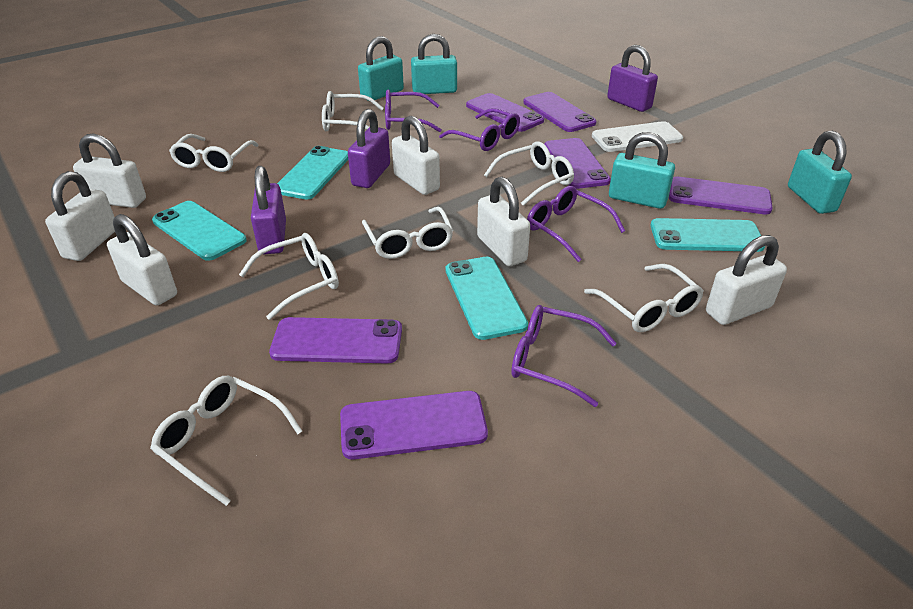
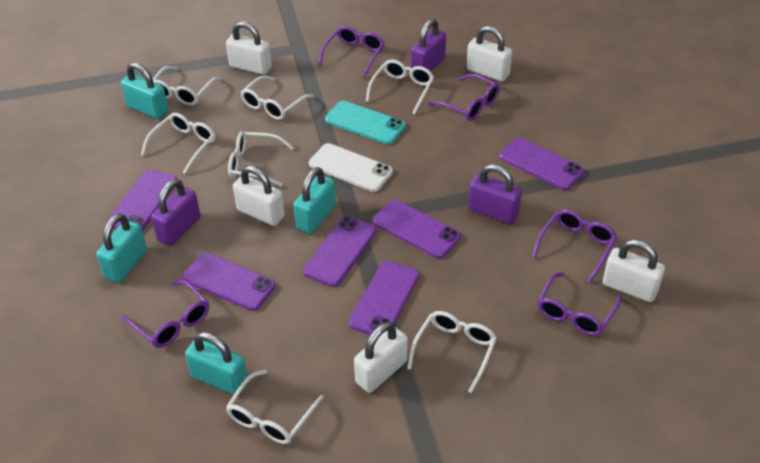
purple glasses: [385,90,442,132] [439,108,520,151] [511,305,617,407] [527,186,625,262] = 4 -> [122,280,209,348] [318,26,384,78] [428,74,500,121] [532,209,617,282] [538,272,622,336] = 5
turquoise phone: [152,201,247,261] [277,146,348,199] [446,257,528,340] [651,218,765,252] = 4 -> [325,101,406,144] = 1
white padlock: [45,171,115,261] [73,134,146,208] [107,214,177,305] [392,116,440,195] [477,177,530,266] [706,235,787,325] = 6 -> [226,21,272,75] [233,165,285,226] [354,322,408,393] [467,26,512,82] [603,239,665,302] = 5

